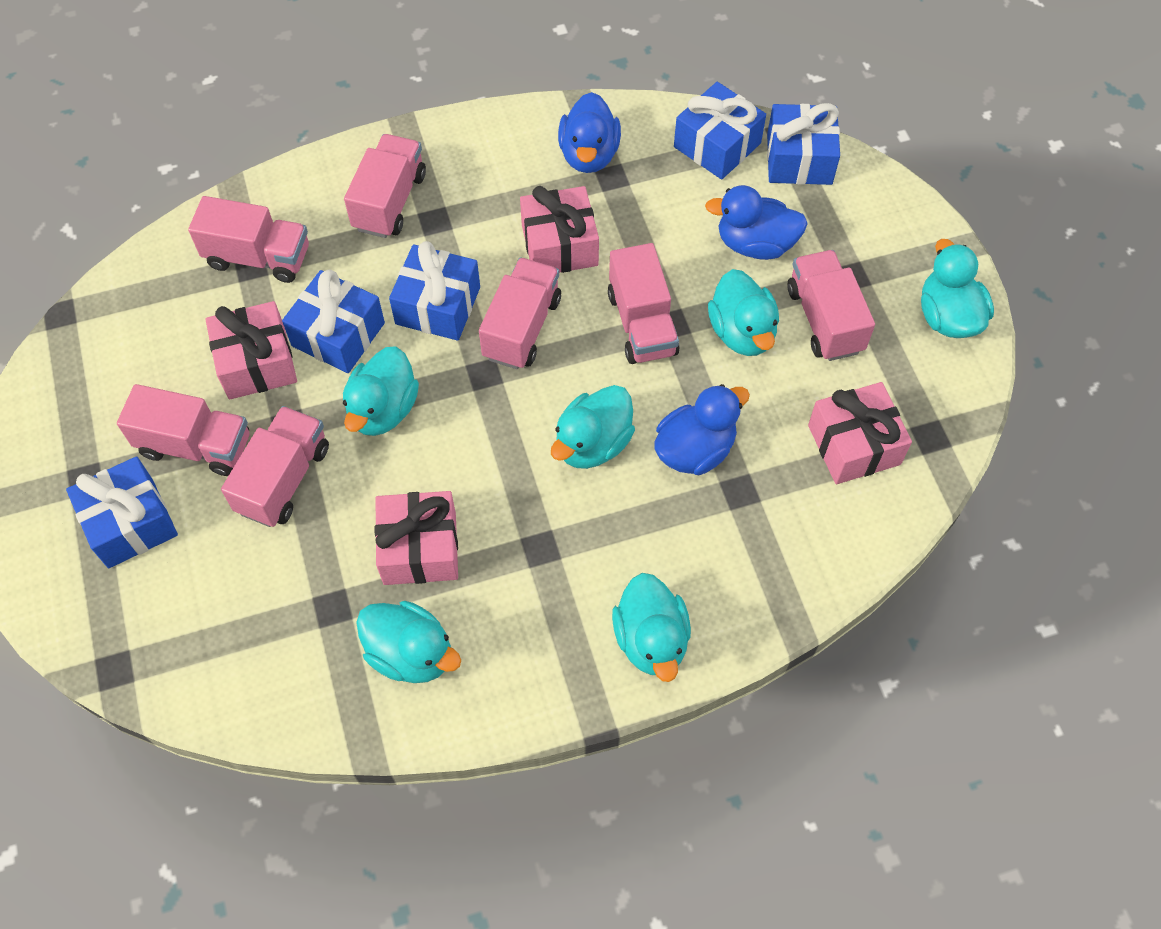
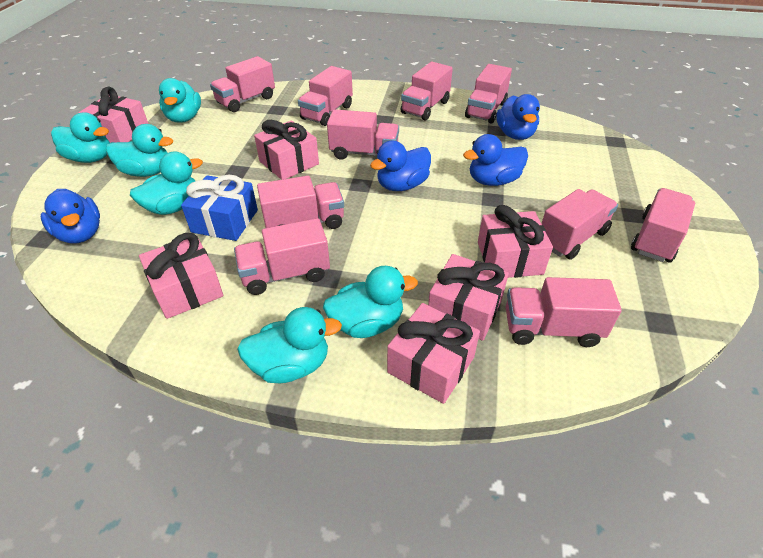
blue duck: [558,92,621,173] [654,384,750,475] [705,185,808,260] = 3 -> [41,189,100,244] [370,141,431,191] [463,134,528,186] [496,94,540,140] = 4
blue gift: [66,456,178,568] [282,270,385,373] [389,241,480,341] [674,82,766,179] [767,103,840,185] = 5 -> [181,175,258,241] = 1
pink gift: [205,301,297,400] [375,491,458,585] [520,186,599,273] [808,382,912,484] = 4 -> [79,87,148,143] [139,233,223,319] [254,120,319,180] [387,303,480,404] [428,254,509,341] [478,205,553,278] = 6
pink truck: [117,384,250,476] [188,196,309,283] [221,406,329,527] [344,134,426,238] [479,258,561,369] [608,243,680,364] [788,250,875,361] = 7 -> [210,56,275,112] [234,218,330,295] [257,176,344,229] [298,66,353,126] [327,109,399,160] [401,62,453,121] [465,64,512,124] [506,277,622,347] [542,189,618,260] [631,188,695,262] = 10

